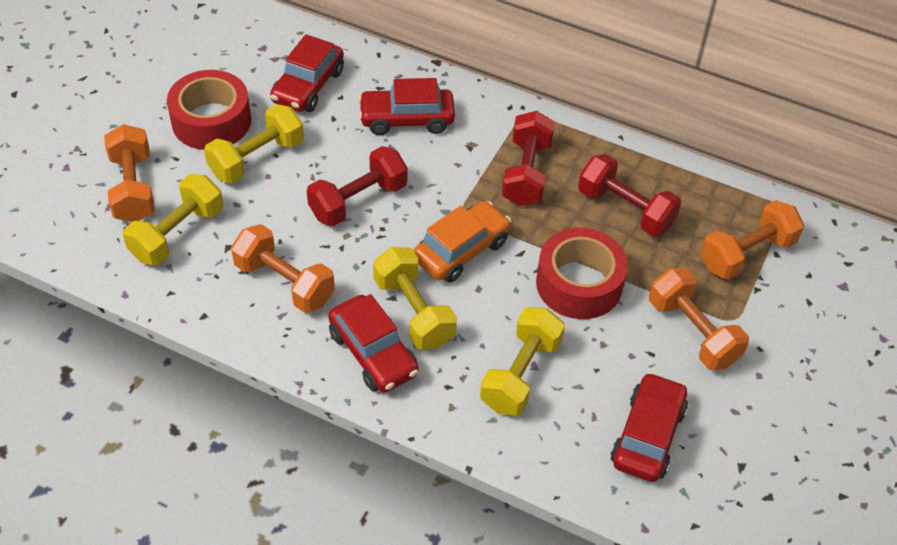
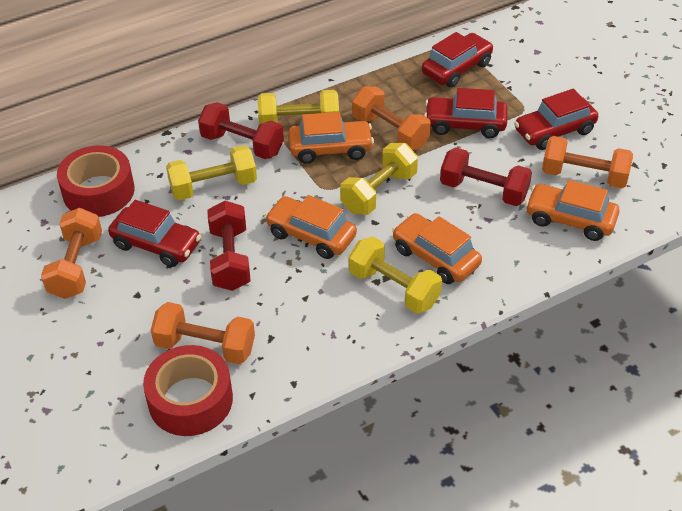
orange car: [413,201,511,283] = 1 -> [265,195,357,259] [288,112,374,164] [392,213,482,284] [525,180,620,241] = 4

